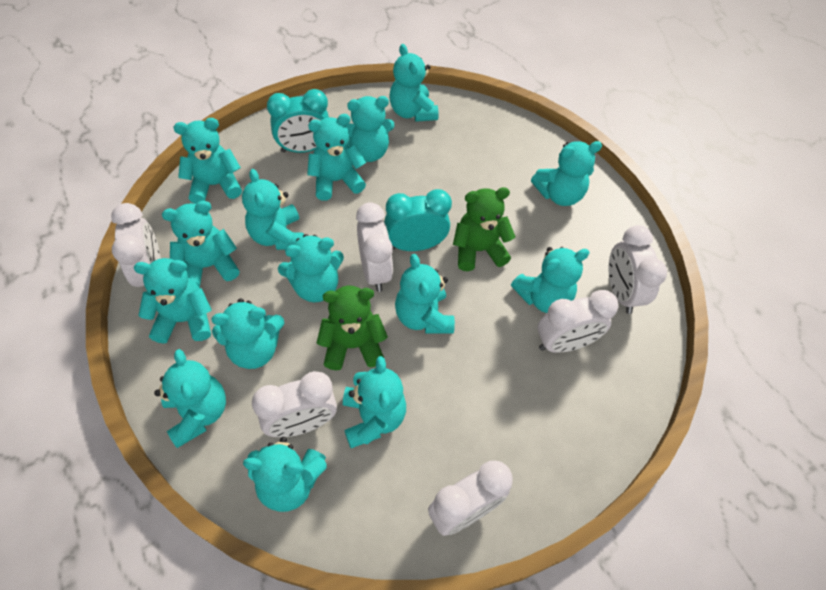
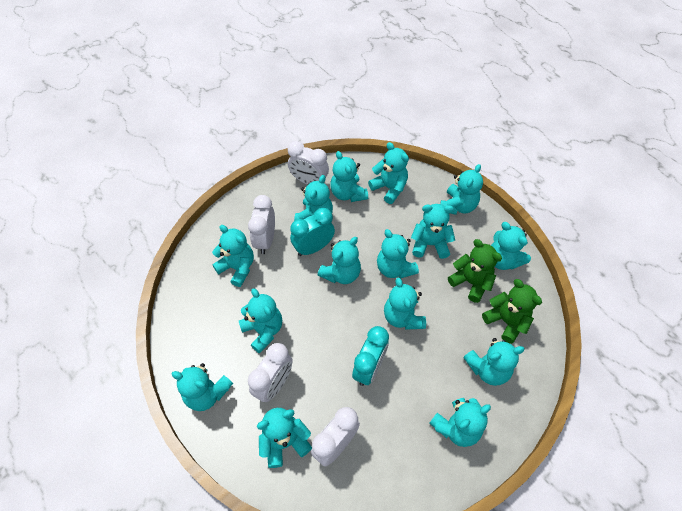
white clock: [111,203,161,287] [252,371,337,437] [356,202,393,292] [428,460,513,536] [538,290,619,353] [608,225,667,314] = 6 -> [248,195,275,254] [248,343,293,402] [288,141,329,185] [311,407,360,467] = 4

